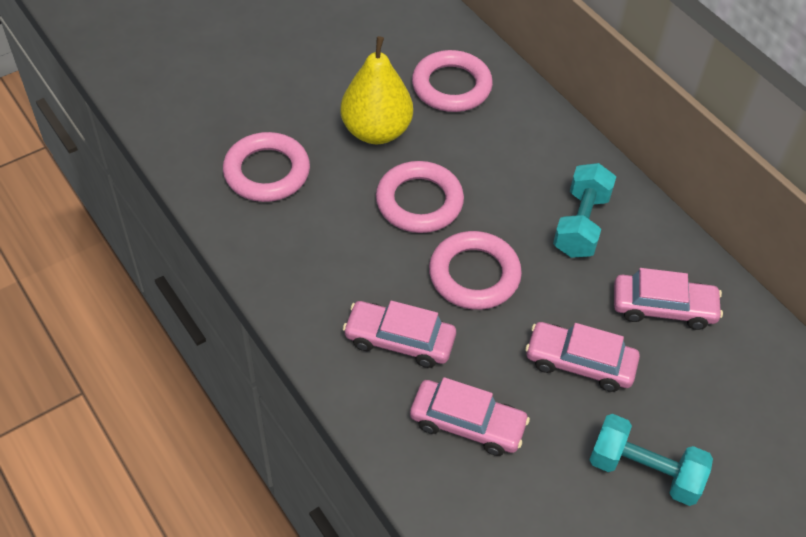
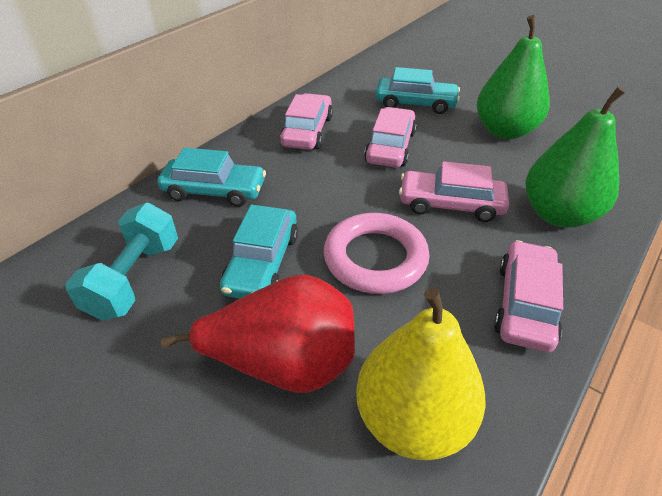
green pear: none = 0 -> [477,15,550,139] [525,87,625,227] = 2
pink ring: [223,132,310,202] [376,161,464,233] [412,50,493,112] [429,231,522,310] = 4 -> [324,213,429,294] = 1
red pear: none = 0 -> [161,275,355,393] = 1
turquoise car: none = 0 -> [158,148,266,207] [220,205,298,298] [375,67,460,114] = 3
turquoise dumbbell: [553,163,616,258] [589,414,713,506] = 2 -> [65,203,178,321] = 1

